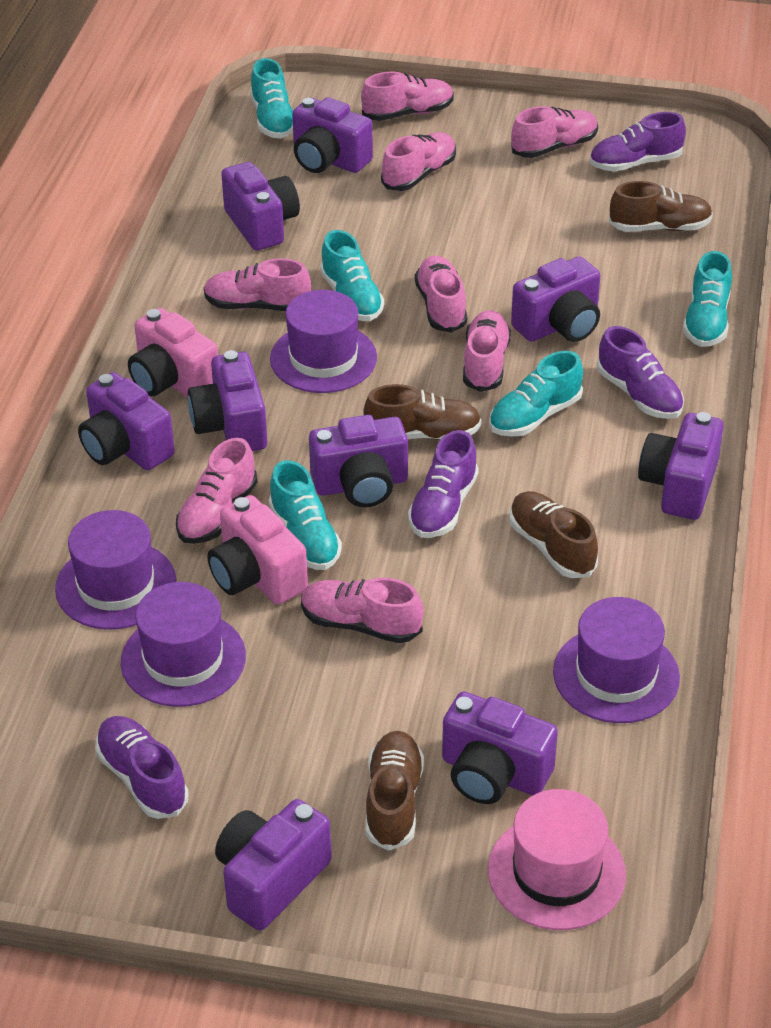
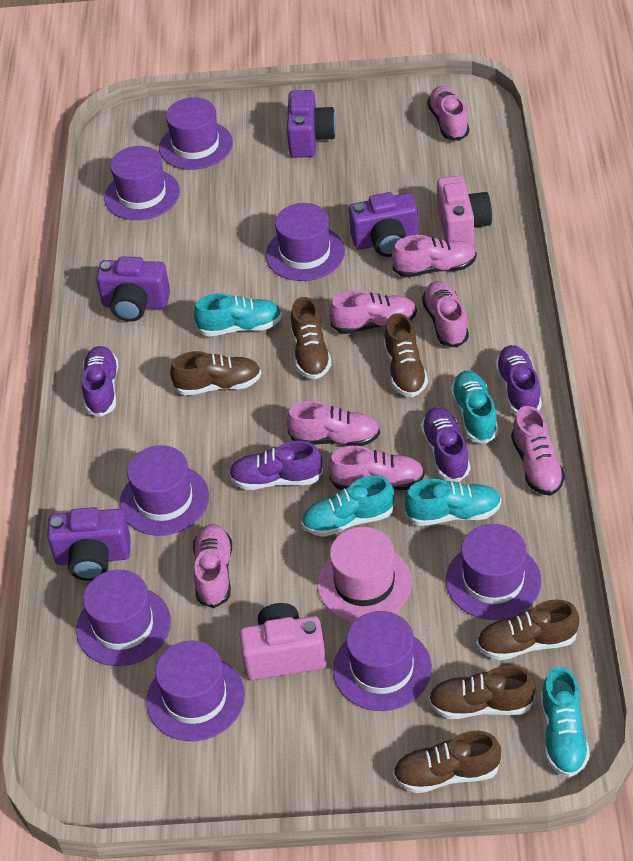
brown shoe: [364,384,481,440] [365,731,424,851] [509,491,598,578] [609,181,713,232] = 4 -> [170,351,261,396] [291,297,332,379] [384,313,428,397] [393,731,501,793] [428,666,536,719] [477,600,579,660] = 6
purple camera: [78,372,175,470] [188,350,267,451] [215,799,332,931] [221,162,300,250] [292,97,373,173] [309,415,408,508] [442,692,558,804] [511,257,600,342] [638,412,724,520] = 9 -> [47,507,131,581] [96,257,170,322] [287,90,336,158] [349,192,418,257] = 4
purple hat: [55,510,176,630] [121,582,246,707] [270,290,377,393] [553,597,680,723] = 4 -> [76,570,171,666] [104,146,180,220] [120,445,209,536] [146,641,245,741] [159,97,233,170] [266,203,345,281] [333,611,432,711] [446,524,542,620] = 8

